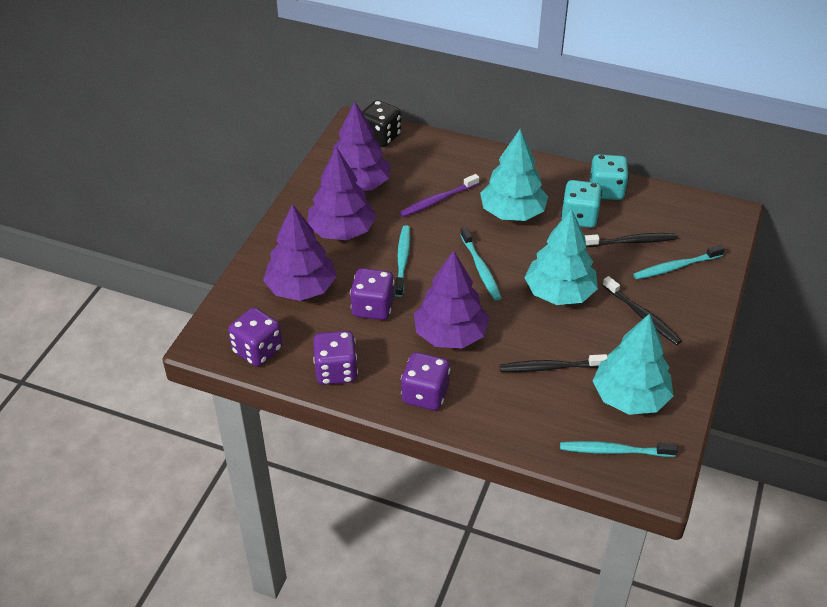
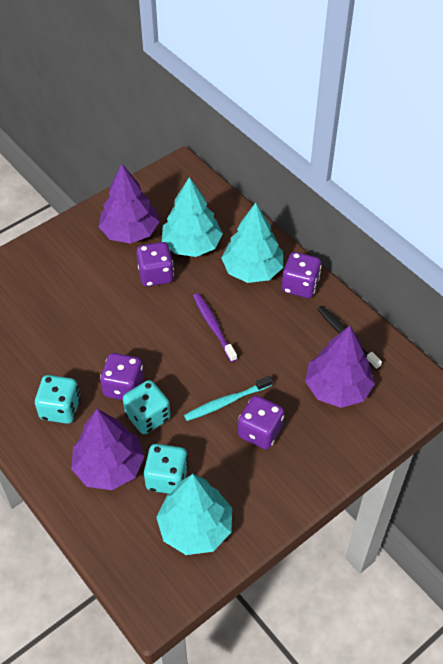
black dice: [362,100,401,147] = 1 -> none = 0
black toothbrush: [499,354,607,372] [584,233,677,247] [603,276,682,345] = 3 -> [317,306,382,370] = 1
purple tree: [263,204,337,301] [307,147,376,240] [324,101,390,191] [414,250,489,349] = 4 -> [71,409,145,490] [99,164,159,244] [305,326,375,408] = 3
turquoise dice: [561,180,602,228] [590,154,629,200] = 2 -> [35,375,81,424] [123,380,171,434] [144,444,189,494] = 3
turquoise toothbrush: [395,225,411,297] [460,227,502,301] [560,441,678,457] [633,245,725,280] = 4 -> [184,376,273,421] = 1

